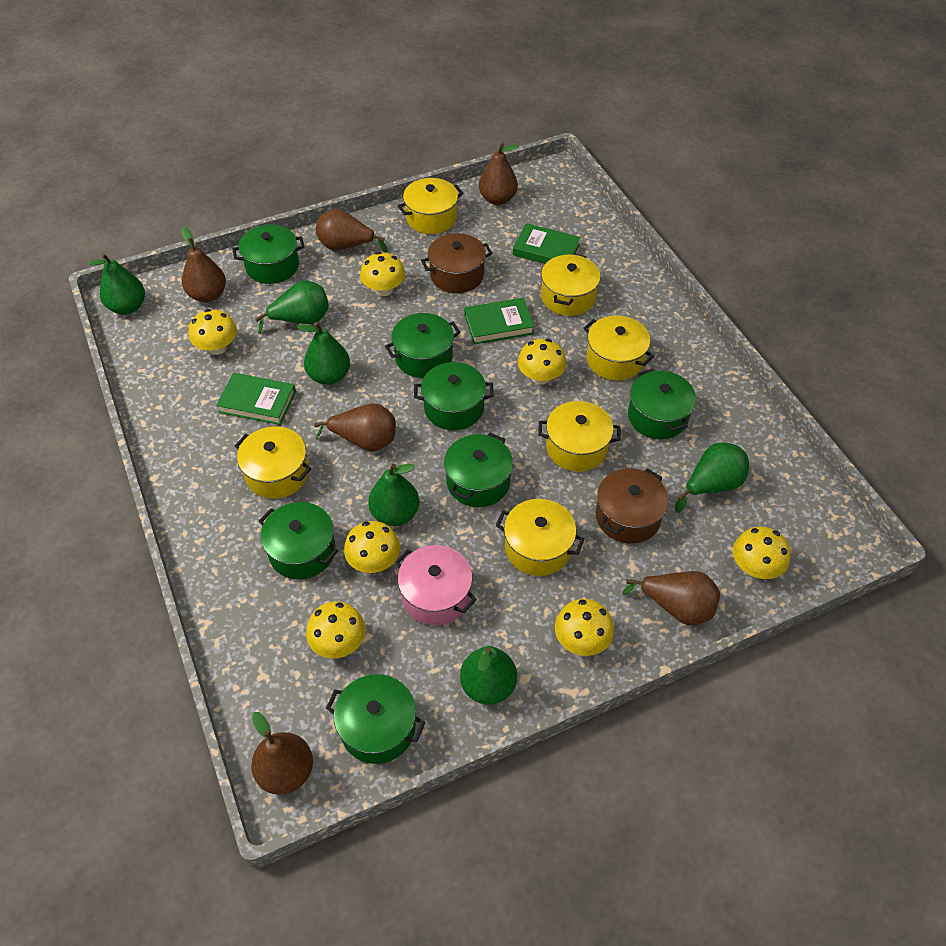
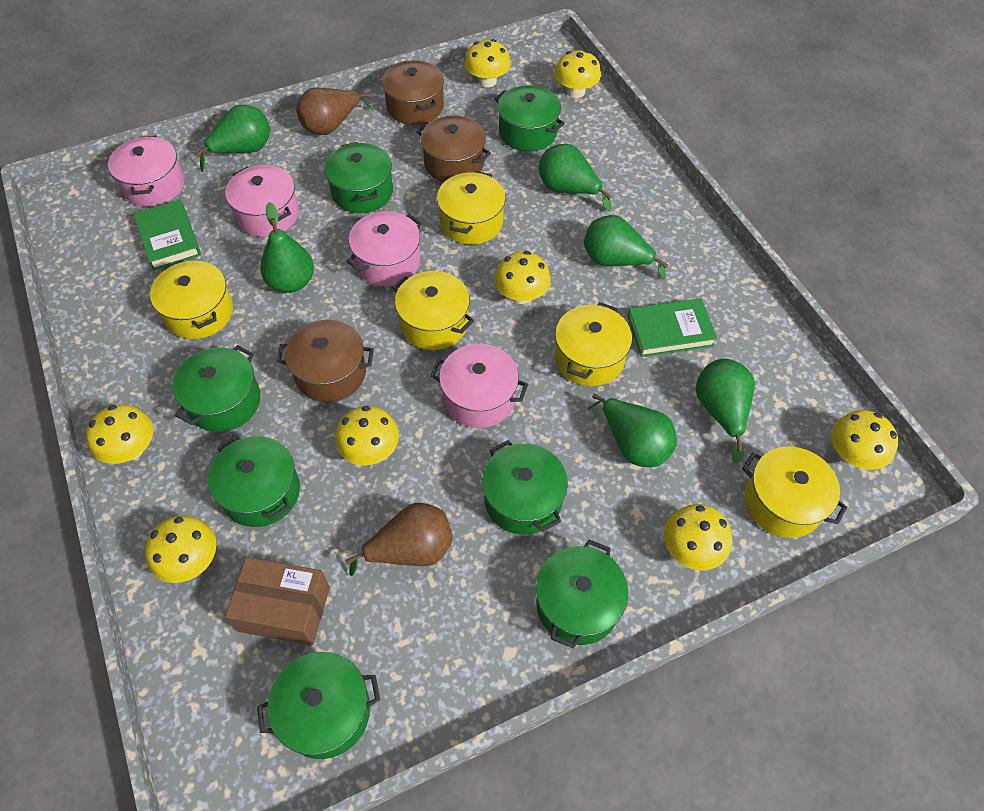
brown box: none = 0 -> [225,557,330,645] = 1
brown pear: [182,227,226,302] [251,712,313,795] [314,403,396,452] [316,208,387,253] [479,143,518,205] [622,571,720,625] = 6 -> [296,88,372,135] [345,503,453,576] = 2
brown pot: [421,233,492,293] [596,468,668,544] = 2 -> [277,320,374,402] [382,60,444,125] [417,115,491,182] = 3
green book: [216,373,296,425] [464,298,535,345] [513,223,580,264] = 3 -> [134,199,201,270] [627,298,717,357] = 2
pink pot: [395,545,477,625] = 1 -> [108,135,185,207] [225,165,299,237] [347,211,422,286] [430,344,528,428] = 4
yellow mushroom: [189,309,237,355] [306,601,366,659] [344,521,400,573] [360,252,405,296] [518,339,566,385] [555,599,614,656] [733,527,790,579] = 7 -> [86,404,153,464] [145,516,216,583] [336,406,399,465] [464,39,511,87] [495,251,551,304] [555,50,601,98] [664,504,732,570] [831,410,898,470] = 8
yellow pot: [234,426,311,499] [398,178,464,234] [496,499,585,576] [538,401,621,472] [541,254,601,316] [583,315,654,381] = 6 -> [150,260,233,339] [392,271,474,350] [437,171,506,245] [555,302,632,386] [742,447,847,538] = 5

